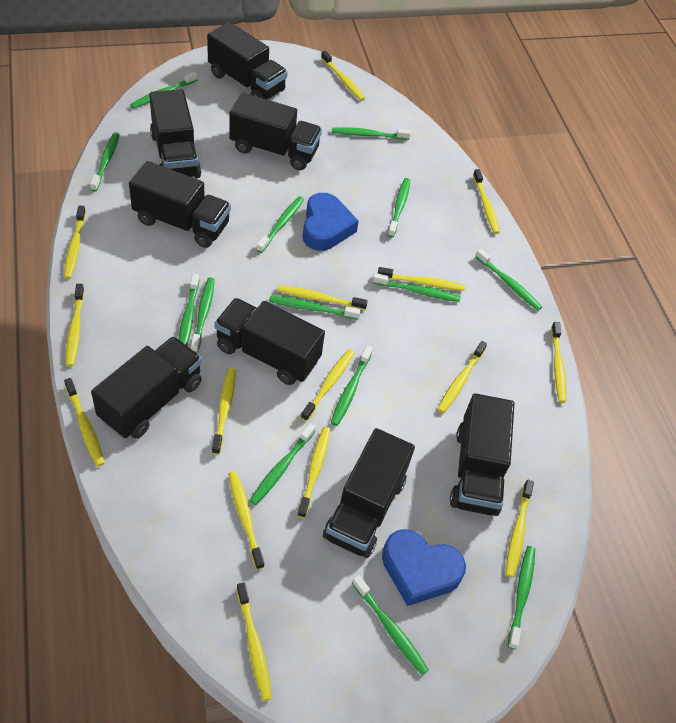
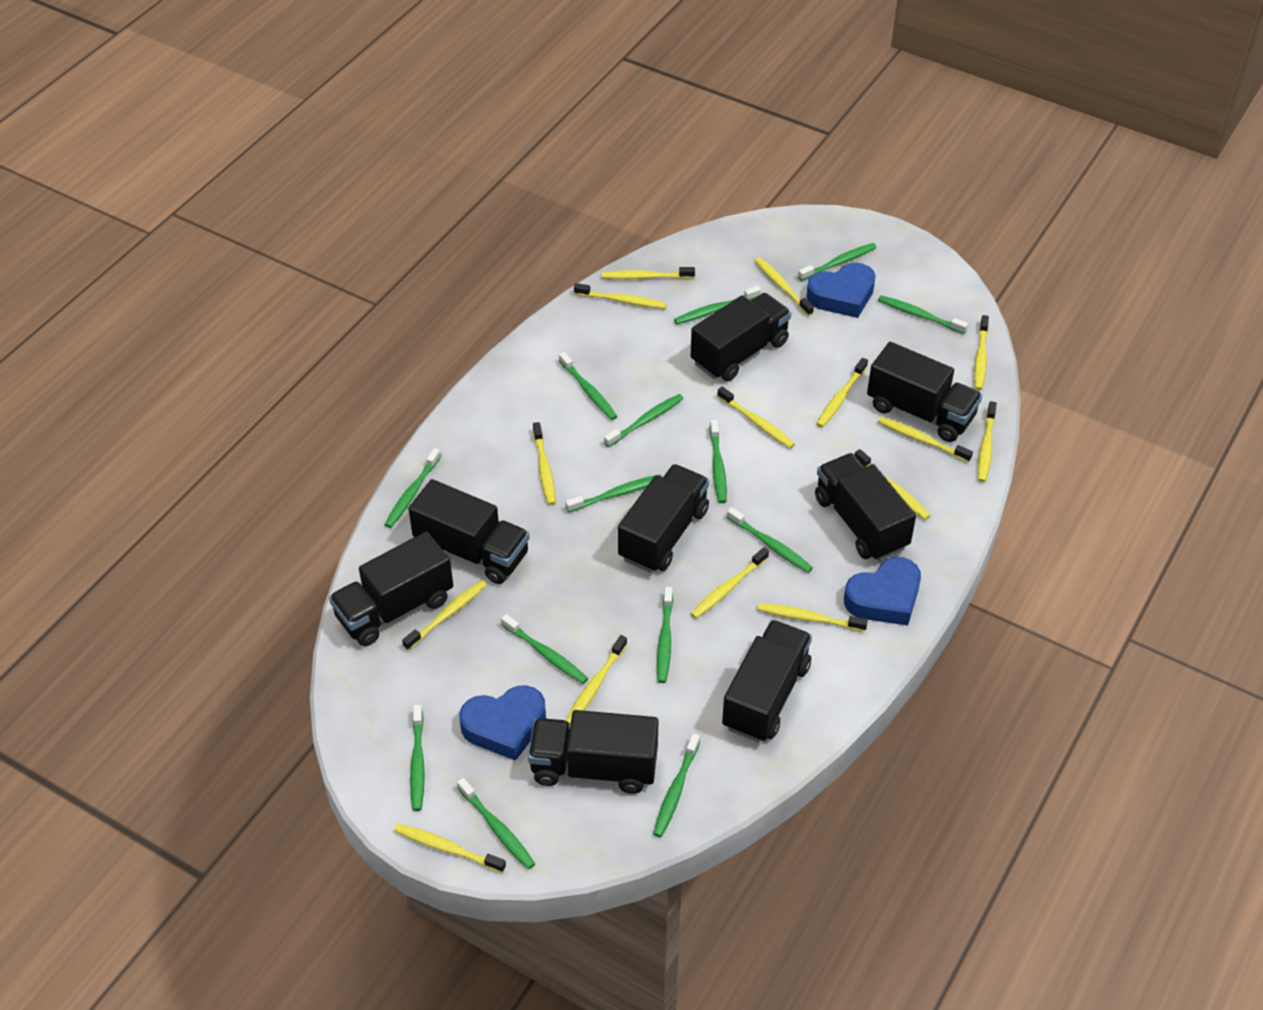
blue heart: [303,193,359,251] [382,529,466,606] = 2 -> [459,685,546,761] [806,263,876,318] [844,557,921,626] = 3

